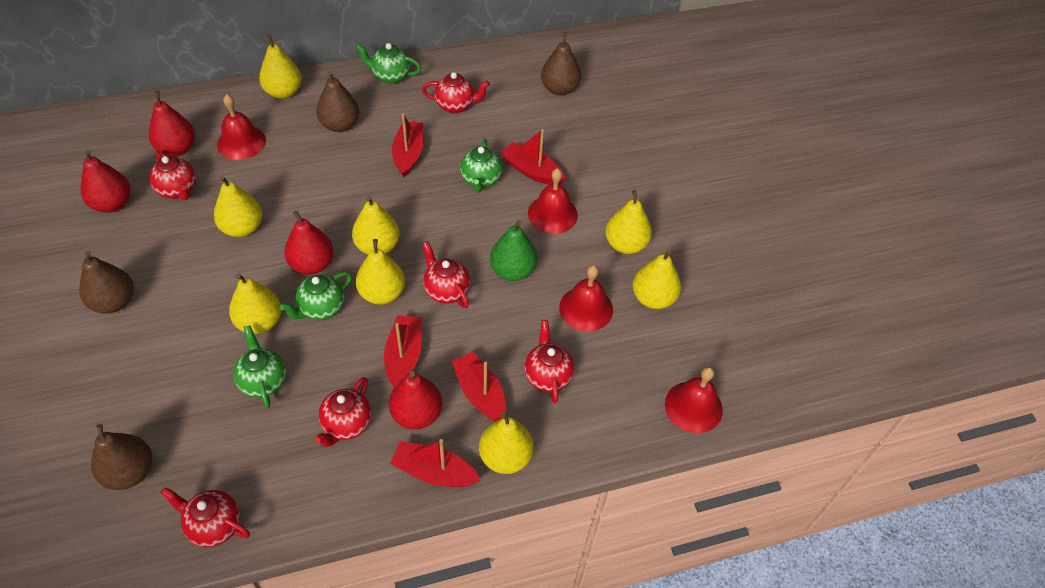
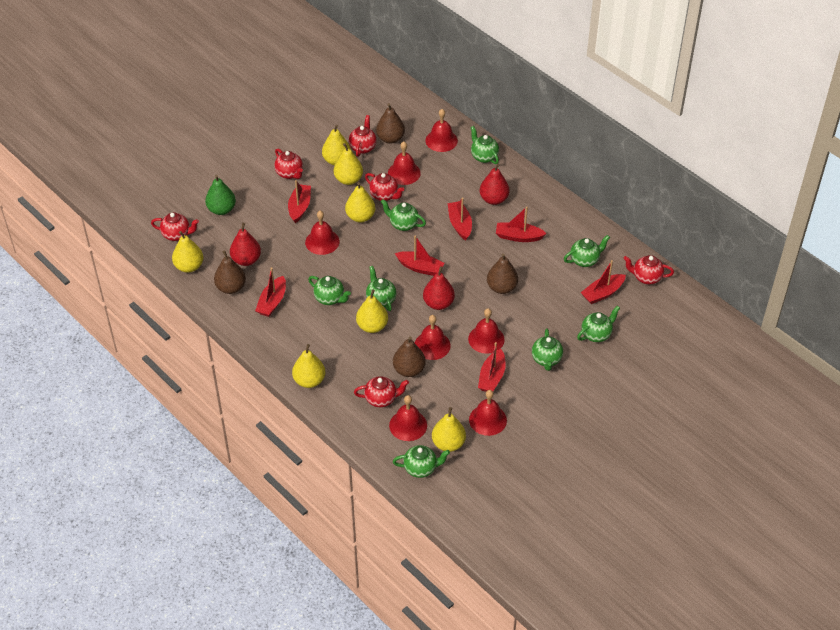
green teapot: [233,326,286,408] [280,271,352,320] [356,43,421,84] [460,138,502,192] = 4 -> [308,276,351,305] [366,266,396,311] [381,199,426,231] [393,445,450,478] [471,126,499,164] [532,329,563,371] [564,235,610,267] [577,306,620,342] = 8
red bell: [217,94,266,160] [528,168,578,234] [559,265,613,331] [665,367,723,433] = 4 -> [305,211,340,255] [388,142,421,185] [389,395,427,441] [415,315,451,360] [425,109,458,152] [468,308,505,354] [469,390,507,436] = 7
red boat: [384,315,422,388] [390,439,481,487] [392,113,423,177] [452,352,506,422] [501,129,566,185] = 5 -> [255,267,286,317] [288,180,311,223] [395,235,445,276] [448,198,472,240] [478,342,506,392] [496,207,547,242] [580,260,626,304] = 7
red pear: [80,150,131,213] [149,91,195,157] [284,210,334,275] [389,371,442,430] = 4 -> [230,223,261,266] [423,266,455,310] [480,164,509,205] = 3
yellow pear: [214,176,262,237] [229,274,281,334] [259,34,302,99] [352,196,400,254] [356,239,405,305] [479,412,534,474] [605,190,652,254] [632,250,681,309] = 8 -> [172,231,203,273] [292,344,325,388] [322,125,351,165] [334,143,363,185] [345,182,375,222] [356,289,388,333] [432,407,466,452] = 7

